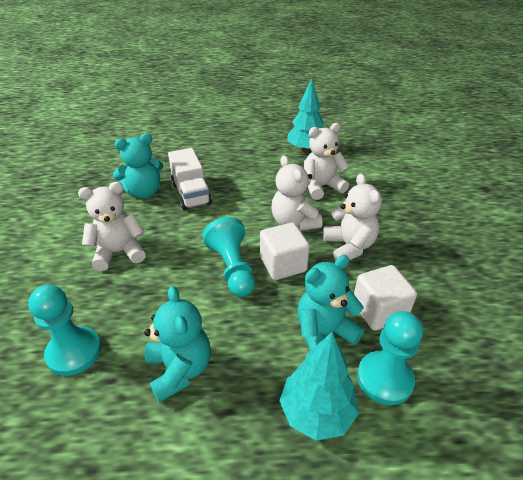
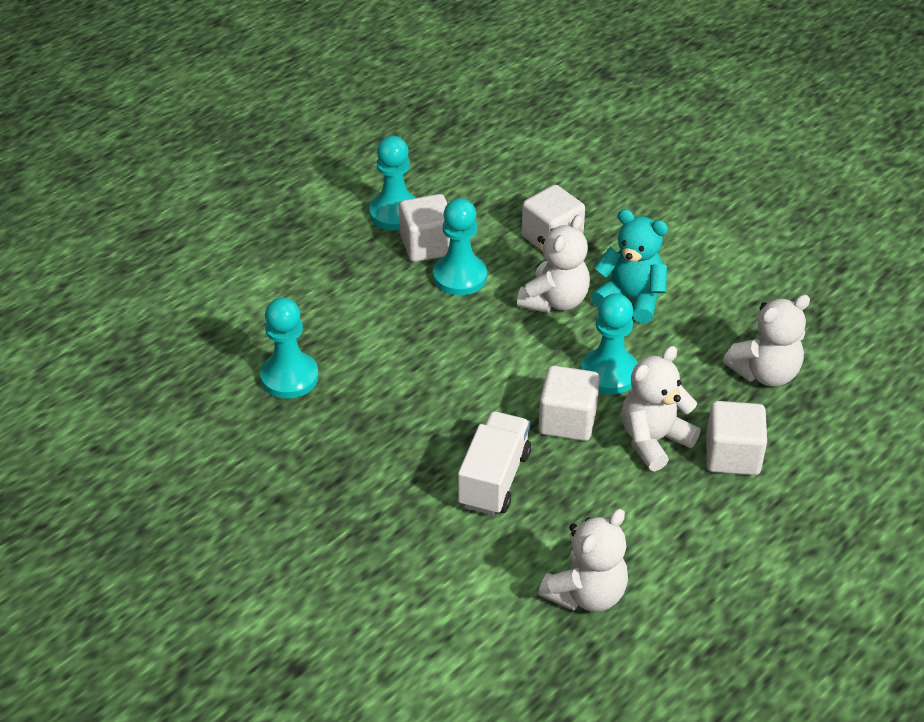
turquoise pawn: [28,285,101,376] [202,217,255,297] [357,311,423,405] = 3 -> [260,297,319,399] [369,136,416,230] [433,198,487,295] [581,293,638,394] = 4
turquoise teddy bear: [113,133,163,198] [144,286,211,403] [297,255,364,351] = 3 -> [591,209,668,324] = 1
turquoise tree: [279,332,359,441] [287,79,323,152] = 2 -> none = 0
white cube: [260,223,310,280] [354,265,417,331] = 2 -> [399,194,450,262] [522,184,585,250] [538,366,600,441] [706,401,767,475] = 4

